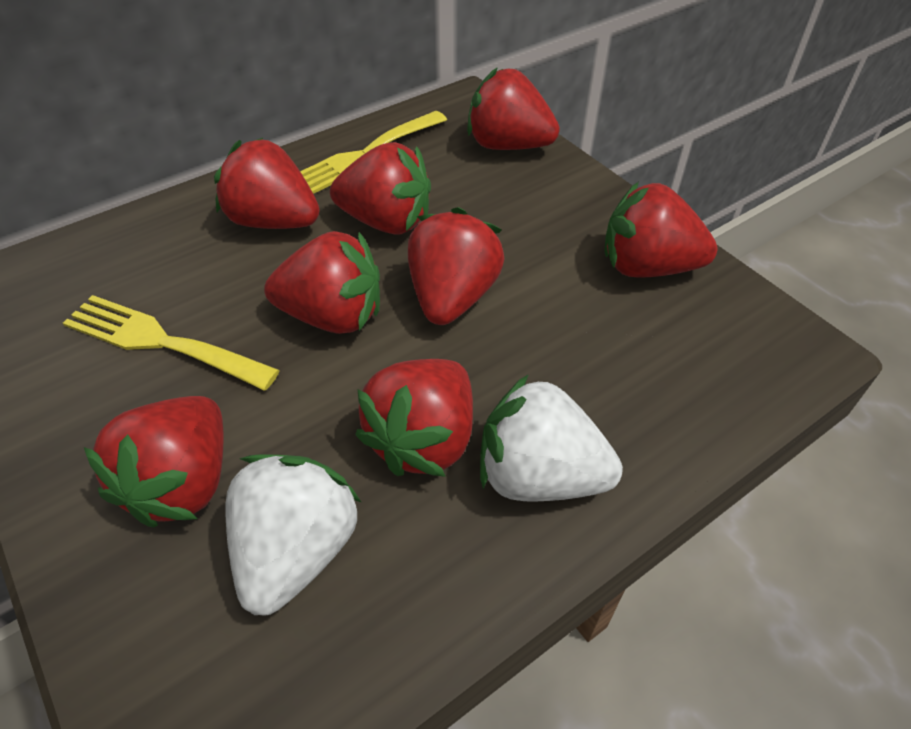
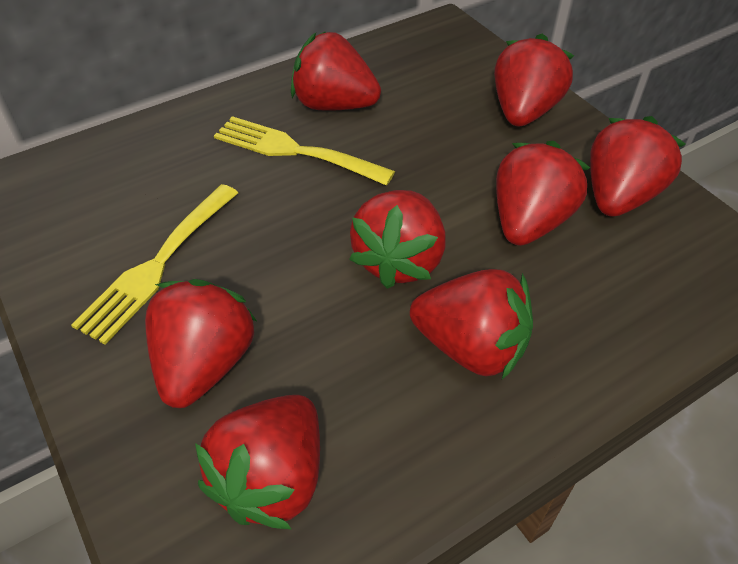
white strawberry: [226,455,361,616] [480,374,623,501] = 2 -> none = 0

